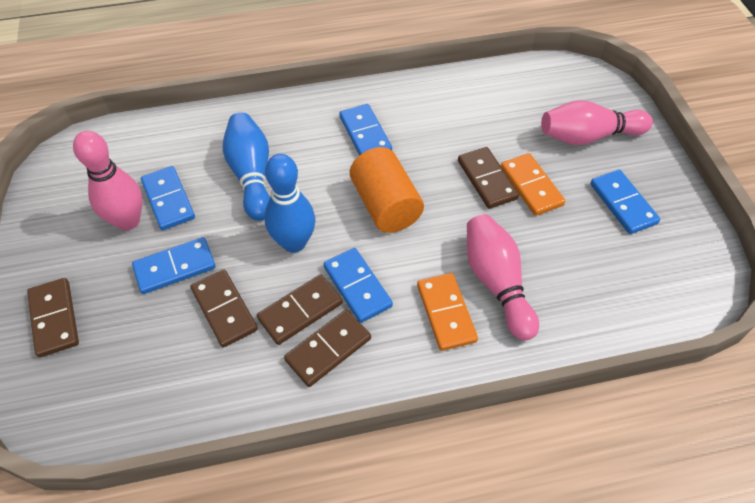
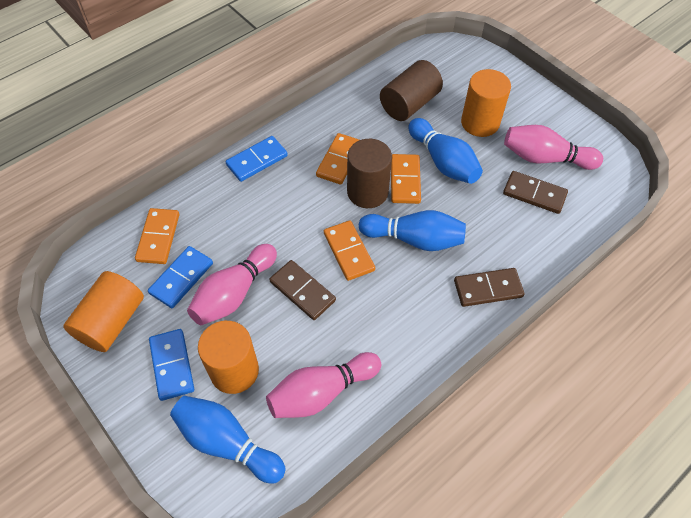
blue bowling pin: [223,112,270,221] [264,154,315,253] = 2 -> [170,396,286,484] [358,210,466,251] [408,118,483,184] = 3
blue domino: [132,237,216,294] [141,166,195,230] [323,248,393,323] [339,104,392,155] [590,169,660,234] = 5 -> [148,246,213,308] [149,329,194,401] [226,136,288,182] = 3
brown cylinder: none = 0 -> [347,139,392,208] [380,60,443,121] = 2
brown domino: [27,278,79,357] [191,270,258,348] [257,274,342,345] [284,310,371,387] [458,147,519,209] = 5 -> [269,260,336,320] [454,268,525,307] [503,171,568,214] = 3
orange cylinder: [350,147,424,233] = 1 -> [63,271,144,352] [198,321,259,394] [461,69,511,137] = 3
orange domino: [417,273,478,351] [501,153,565,216] = 2 -> [135,208,179,264] [316,133,359,184] [324,220,375,281] [391,154,421,204] = 4

